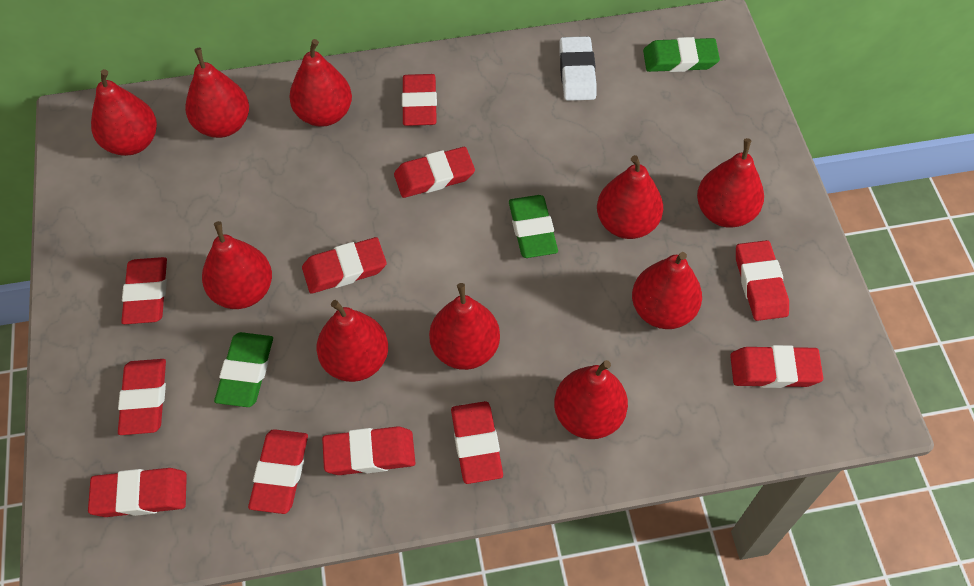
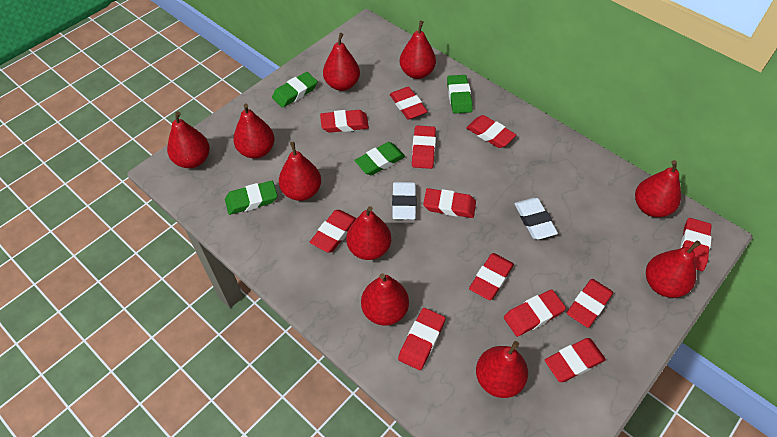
green eraser: [214,332,273,407] [509,195,558,258] [643,37,720,72] = 3 -> [225,181,278,215] [272,72,318,108] [354,142,405,175] [447,75,473,114] = 4
red eraser: [88,468,187,517] [118,359,166,435] [121,257,167,324] [248,429,308,514] [302,237,387,294] [322,426,415,475] [394,147,475,198] [402,74,437,126] [451,401,503,484] [730,345,823,388] [736,240,789,321] = 11 -> [310,210,357,253] [320,110,369,133] [390,87,428,120] [398,308,445,370] [412,125,436,169] [423,188,476,218] [466,115,516,148] [469,253,514,300] [504,289,566,337] [545,338,606,382] [567,279,613,328] [680,218,712,271] = 12
white eraser: [559,36,597,101] = 1 -> [392,182,416,220] [514,198,558,240] = 2

